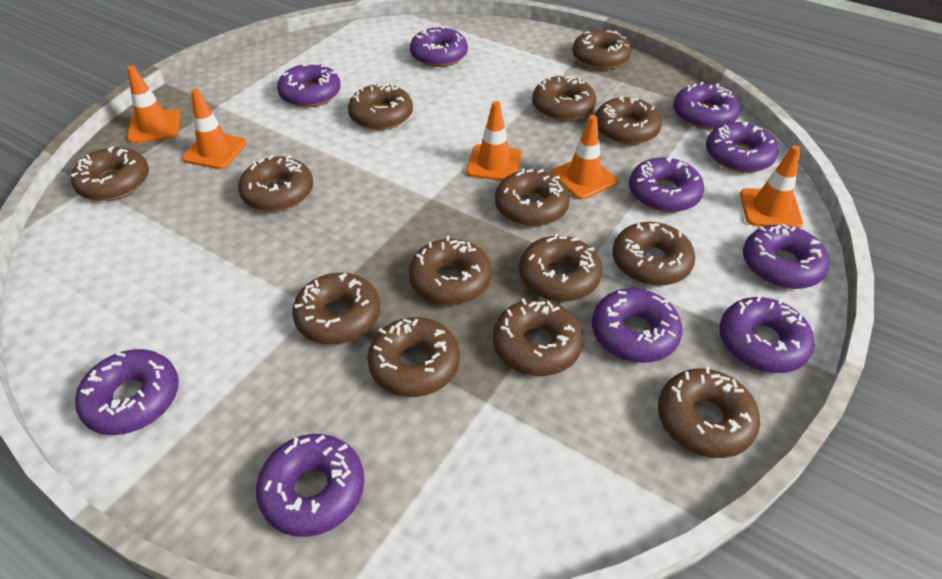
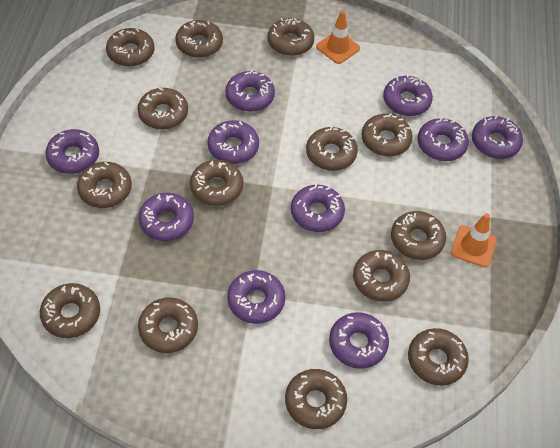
orange traffic cone: [127,65,180,143] [182,89,247,169] [466,101,522,181] [551,115,618,200] [740,145,803,228] = 5 -> [316,10,360,64] [451,213,497,267] = 2

